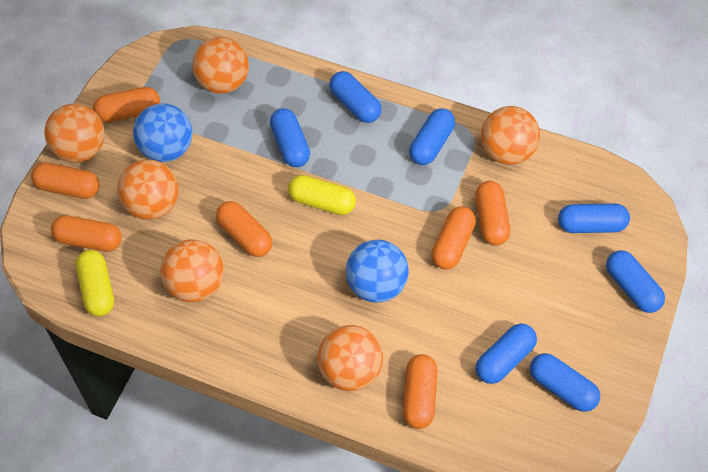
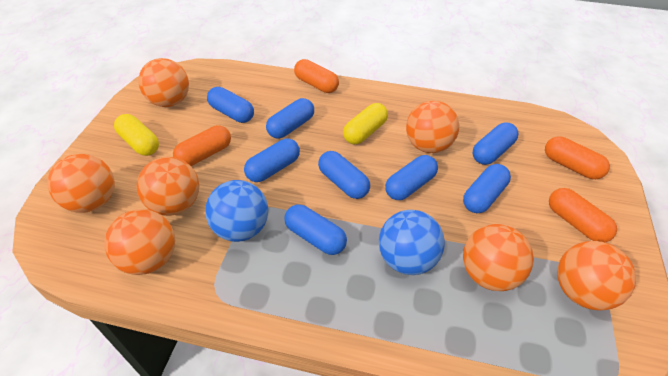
blue capsule: [270,108,310,167] [329,71,382,123] [409,108,455,165] [476,323,537,384] [530,353,600,412] [558,204,630,233] [606,250,665,313] = 7 -> [207,87,254,123] [244,139,300,182] [266,98,314,139] [284,205,347,255] [318,151,370,199] [385,155,438,200] [463,164,511,213] [473,123,518,165] = 8
orange ball: [44,104,105,163] [117,159,179,220] [160,239,224,302] [192,37,249,94] [317,325,383,391] [481,106,540,165] = 6 -> [47,154,115,213] [104,209,175,275] [137,157,199,216] [138,58,189,107] [406,101,459,153] [463,224,534,291] [557,241,636,311] = 7
orange capsule: [31,163,100,199] [51,215,122,252] [93,87,160,122] [216,201,272,257] [403,354,438,429] [431,206,476,269] [475,181,510,246] = 7 -> [173,125,231,166] [294,59,339,93] [545,136,610,179] [549,188,617,242] = 4

